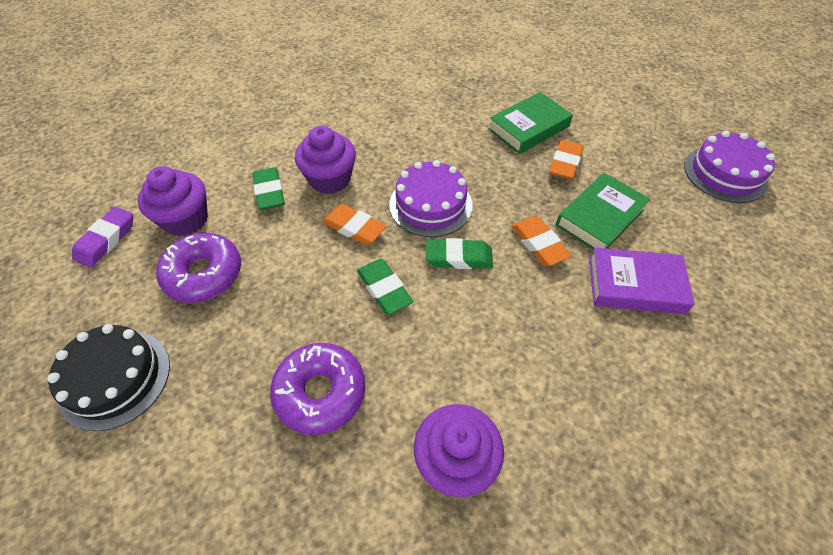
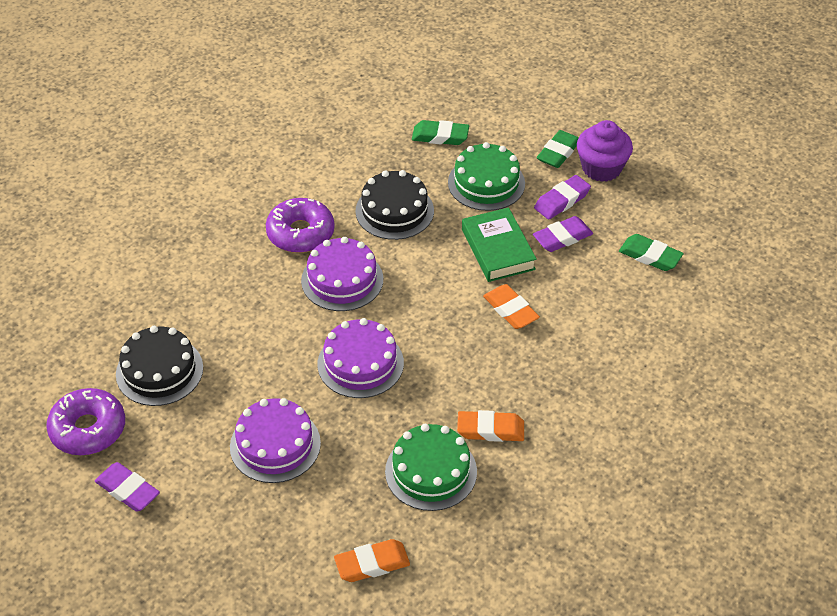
black cake: [47,324,170,431] = 1 -> [116,326,203,406] [355,170,434,240] = 2
green book: [488,92,573,154] [556,173,650,250] = 2 -> [462,207,537,282] = 1
green cake: none = 0 -> [385,424,477,511] [448,142,525,211] = 2
purple book: [589,247,695,314] = 1 -> none = 0
purple cake: [389,160,472,237] [684,131,775,203] = 2 -> [230,398,321,483] [301,237,383,311] [318,318,404,398] = 3
purple cupcake: [137,166,208,236] [295,126,356,194] [414,404,504,497] = 3 -> [577,120,633,182] = 1
purple eraser: [72,207,133,267] = 1 -> [95,462,160,512] [533,216,593,252] [534,175,591,219] = 3

